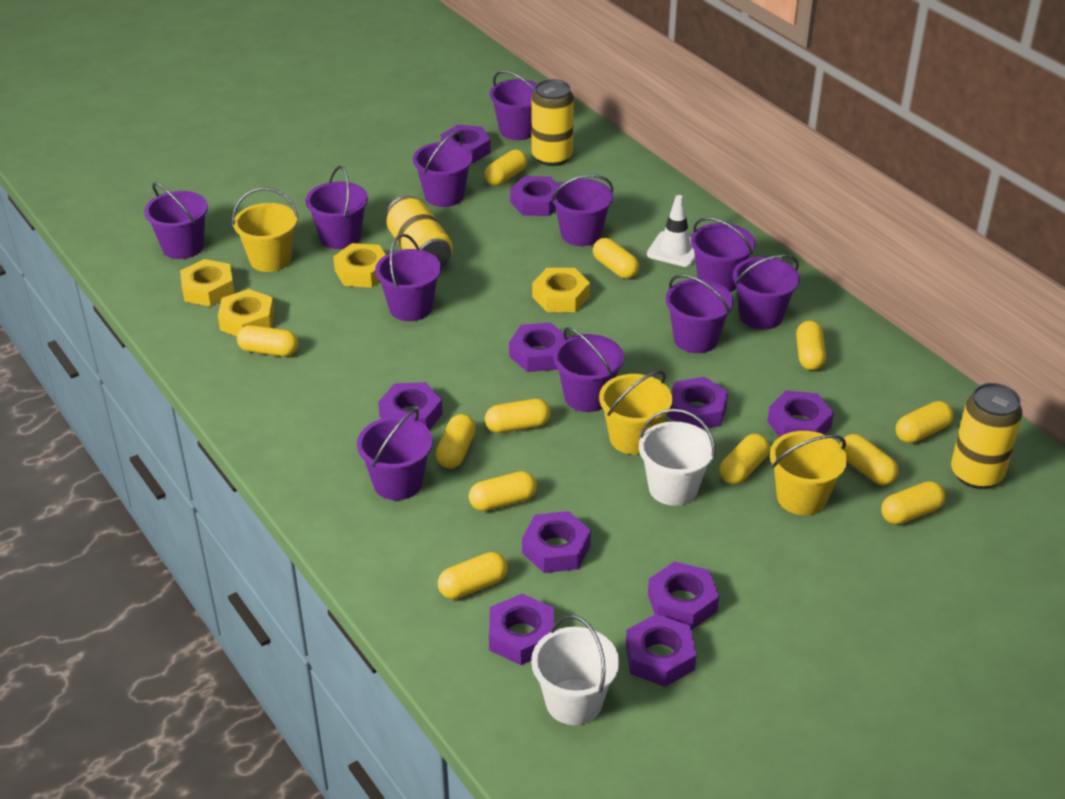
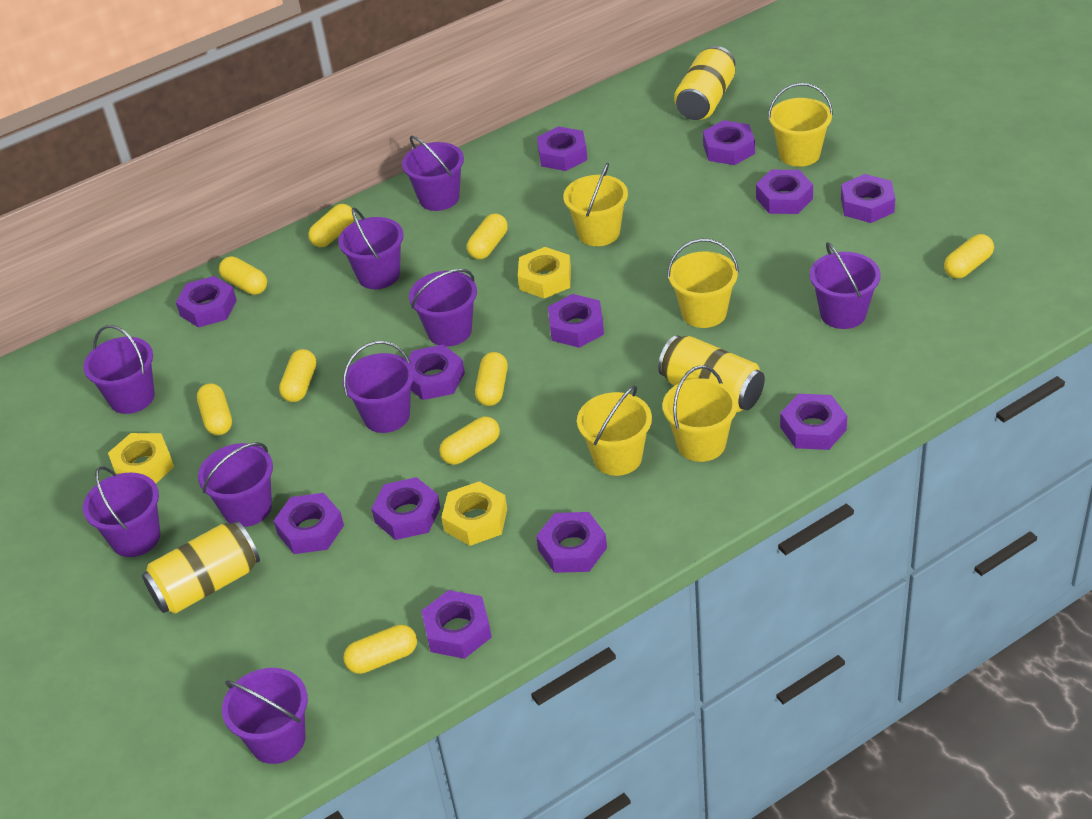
purple bucket: [144,182,208,259] [306,166,368,249] [357,409,433,500] [375,234,441,321] [413,131,473,207] [490,71,538,140] [551,174,613,246] [553,327,624,412] [666,274,733,353] [691,217,755,292] [733,254,800,330] = 11 -> [83,325,155,414] [83,466,160,557] [198,442,273,527] [222,668,308,764] [338,208,404,289] [343,341,414,433] [402,136,464,211] [409,269,477,347] [810,242,881,329] = 9
purple nut: [378,382,443,430] [441,124,491,163] [489,594,554,665] [509,323,569,372] [510,176,558,216] [522,511,591,573] [626,614,696,687] [648,561,719,630] [667,377,728,429] [767,390,834,437] = 10 -> [176,276,237,328] [273,493,344,554] [371,477,440,540] [409,345,465,400] [421,590,492,659] [536,512,607,573] [537,126,587,171] [548,294,604,348] [703,120,755,165] [756,170,813,214] [780,394,847,450] [841,174,895,223] = 12
white bucket: [531,615,619,725] [639,408,715,506] = 2 -> none = 0
white traffic cone: [647,195,695,267] = 1 -> none = 0
yellow bucket: [232,188,298,272] [599,371,672,455] [770,431,847,515] = 3 -> [563,163,628,246] [577,385,652,476] [662,365,738,462] [667,239,739,328] [768,83,833,167] = 5
yellow capsule: [237,325,298,357] [435,414,476,469] [438,552,508,599] [469,471,537,511] [484,149,528,186] [485,399,551,433] [593,238,639,279] [719,434,770,484] [796,321,826,370] [840,434,899,485] [881,481,946,525] [896,401,953,443] = 12 -> [197,383,232,435] [219,256,267,295] [279,349,317,402] [308,204,354,247] [343,625,417,674] [439,416,500,465] [467,213,508,260] [475,352,508,406] [944,234,994,278] = 9
yellow nut: [180,259,235,307] [218,289,274,336] [333,243,386,288] [532,268,590,312] = 4 -> [108,433,174,483] [441,481,507,546] [518,247,571,298] = 3

